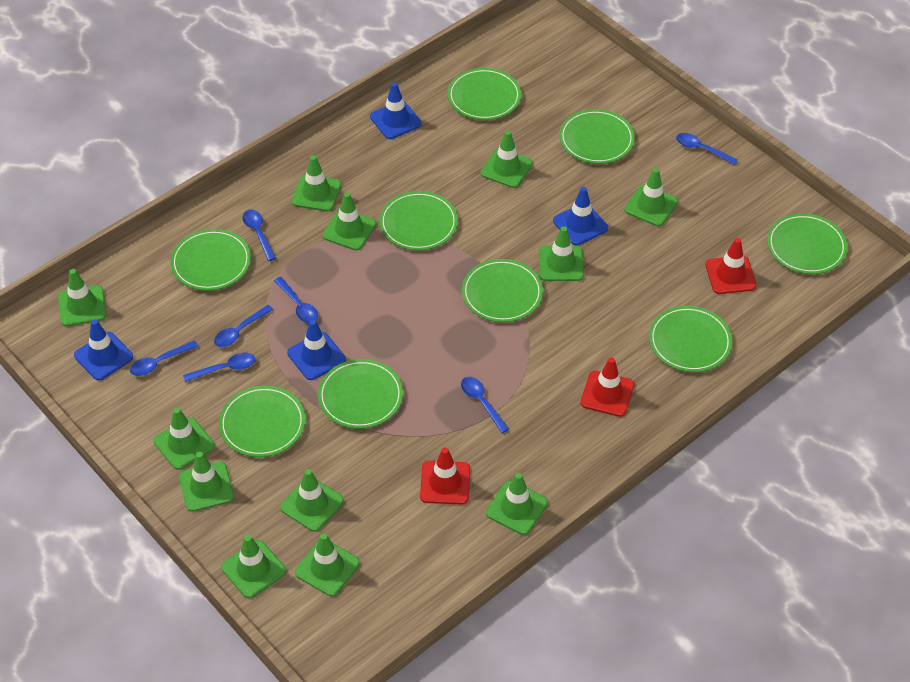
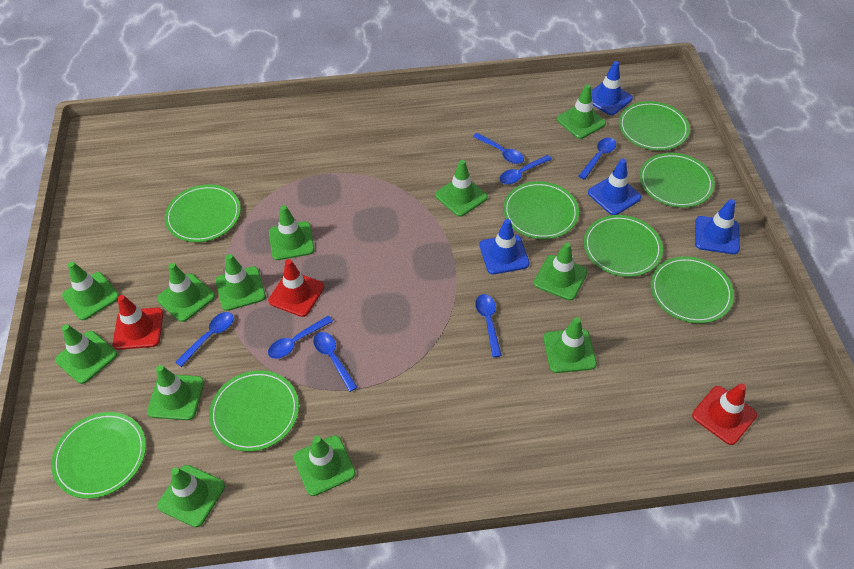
green plate: [170,229,251,291] [219,386,305,457] [318,359,403,429] [379,191,458,251] [448,68,521,120] [462,259,543,322] [559,109,635,164] [649,306,732,372] [767,213,847,274] = 9 -> [51,412,146,499] [165,184,241,242] [209,370,299,452] [503,181,579,239] [584,215,663,277] [619,101,690,151] [639,153,715,208] [651,256,734,323] = 8

